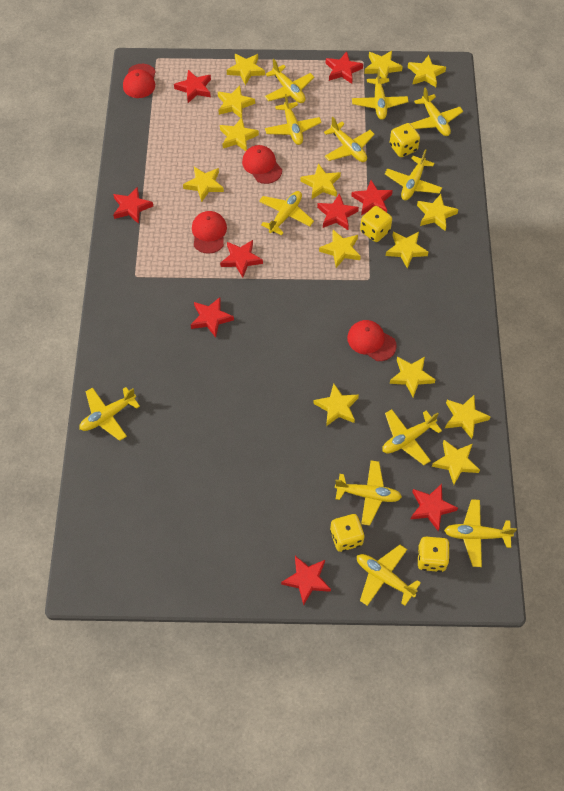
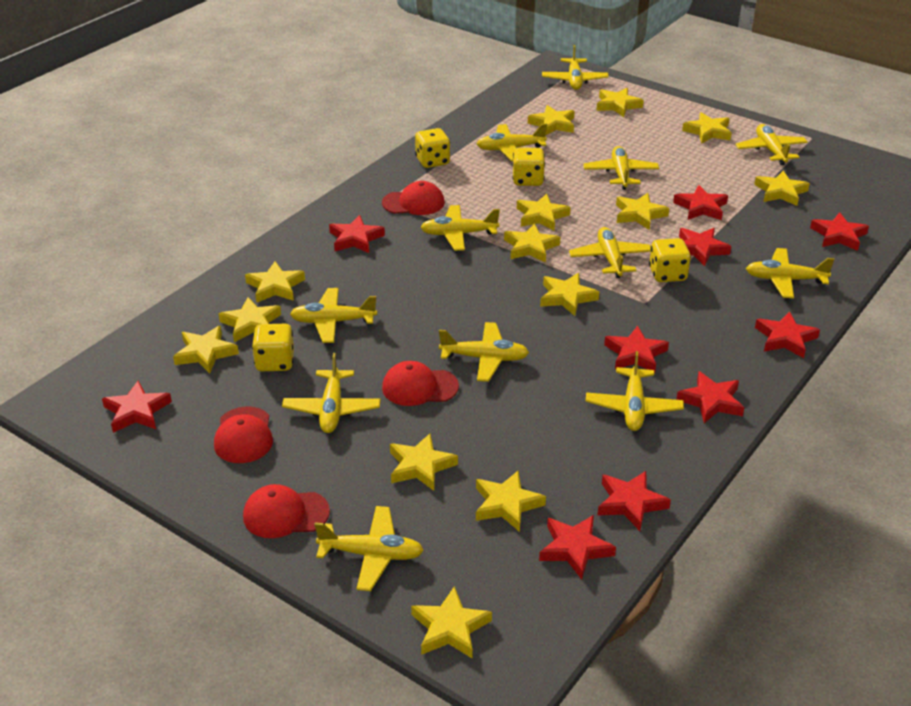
red star: [113,187,153,224] [174,70,211,103] [191,297,234,338] [220,240,263,278] [281,556,331,606] [317,193,359,230] [326,51,363,84] [351,180,393,215] [410,484,458,531] = 9 -> [102,381,172,433] [329,215,385,253] [539,515,616,580] [597,471,671,531] [604,325,669,373] [673,185,728,220] [676,371,744,423] [679,228,731,266] [755,311,820,358] [810,212,869,251] = 10

